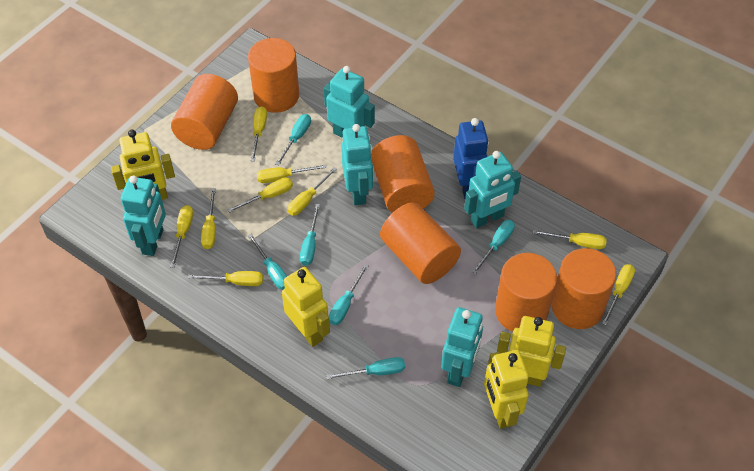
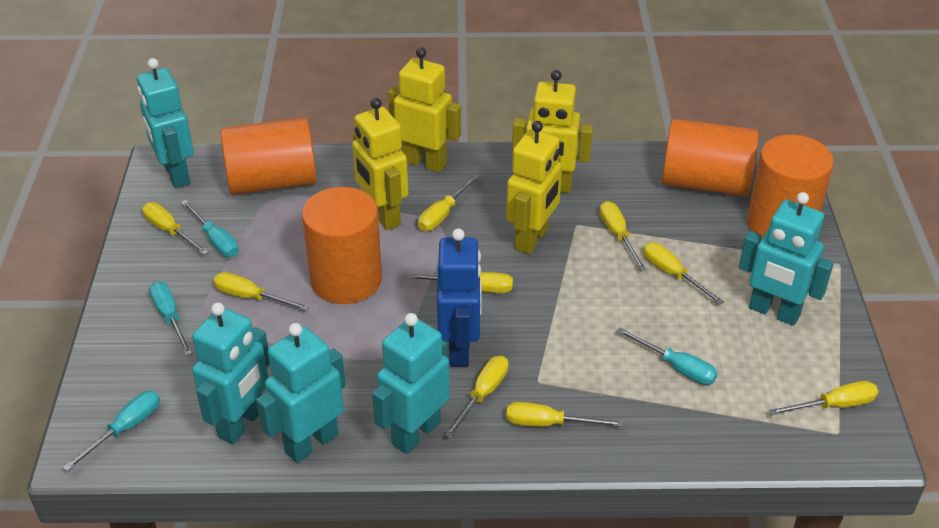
orange cylinder: [171,74,238,150] [248,38,299,113] [371,135,435,213] [380,202,461,284] [495,253,557,332] [551,248,616,329] = 6 -> [220,117,317,195] [302,187,382,304] [662,119,759,196] [747,135,834,239] = 4
turquoise screwdriver: [248,234,287,290] [276,114,311,166] [300,204,320,266] [326,357,405,379] [329,264,369,325] [472,220,515,274] = 6 -> [63,391,160,472] [149,281,192,356] [181,200,238,257] [617,327,718,385] = 4

